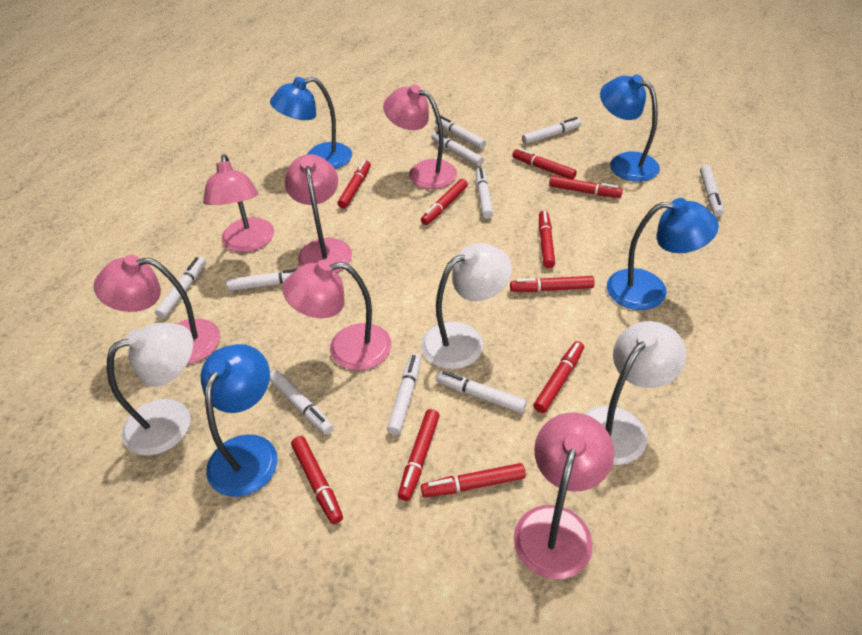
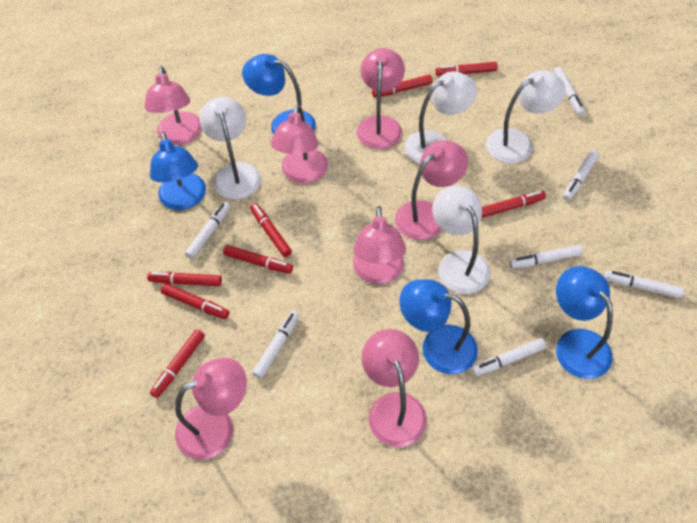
pink lamp: [93,255,220,364] [203,154,274,253] [282,260,391,371] [285,154,352,272] [383,85,457,189] [514,412,614,579] = 6 -> [144,66,202,145] [175,357,247,460] [271,104,328,184] [353,206,406,284] [357,48,405,149] [362,329,427,447] [395,140,468,240] = 7
red marker: [291,436,343,524] [337,160,371,209] [398,409,440,501] [421,179,468,225] [421,463,526,497] [510,276,595,292] [512,148,577,179] [534,341,584,413] [539,211,555,269] [549,176,623,198] = 10 -> [147,272,222,286] [150,329,205,398] [161,284,229,319] [223,245,293,274] [250,203,292,257] [372,75,433,97] [435,62,498,76] [482,191,546,218] = 8
white lamp: [107,323,193,456] [421,243,512,369] [584,321,686,465] = 3 -> [199,97,261,199] [405,71,477,164] [432,186,490,294] [486,70,566,164] = 4
white marker: [155,257,206,319] [226,268,298,291] [269,370,333,435] [387,353,421,435] [431,131,484,166] [435,116,486,149] [435,371,527,413] [476,168,493,219] [522,117,582,144] [700,165,724,217] = 10 -> [185,202,231,259] [252,311,300,379] [472,338,547,376] [509,245,582,269] [553,67,585,116] [563,150,599,201] [604,271,684,298] = 7

